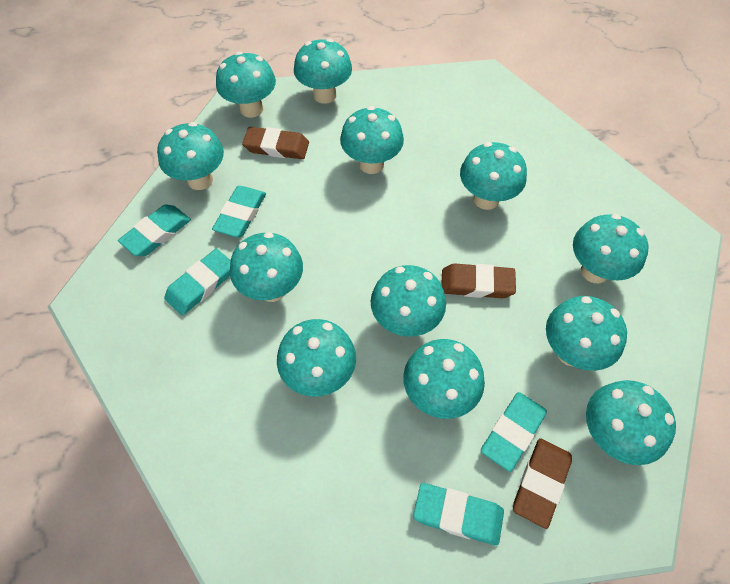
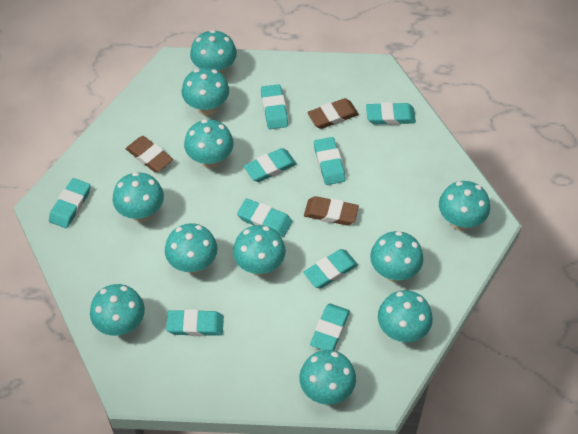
turquoise eraser: [118,204,191,256] [164,249,231,316] [212,186,266,237] [413,483,504,546] [481,392,547,472] = 5 -> [49,178,91,228] [166,309,224,336] [237,198,292,237] [244,148,297,182] [261,84,288,129] [303,249,358,288] [310,303,350,350] [314,137,346,185] [366,102,416,125] = 9
turquoise mushroom: [157,122,224,190] [216,52,276,118] [230,232,303,302] [277,319,356,397] [294,38,352,104] [340,106,404,174] [371,265,446,337] [403,339,485,419] [460,142,527,210] [546,296,627,371] [573,214,649,283] [586,380,676,465] = 12 -> [90,284,145,336] [113,172,164,222] [165,223,218,274] [181,68,229,116] [184,119,234,169] [190,30,237,75] [233,225,286,276] [300,350,356,405] [370,231,423,282] [378,290,433,342] [439,181,490,231] = 11

